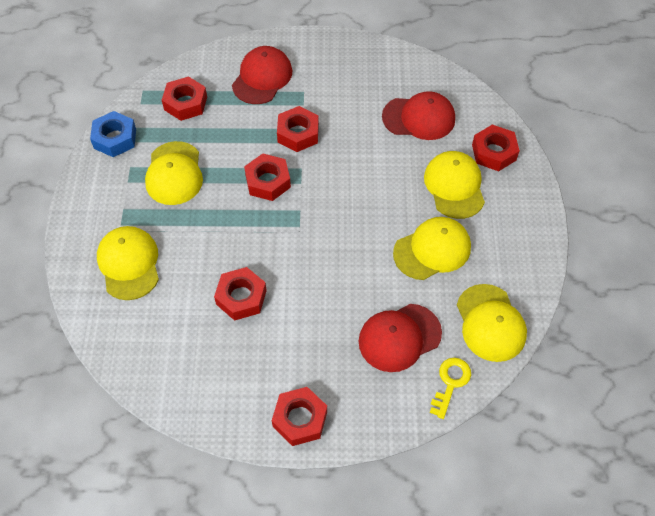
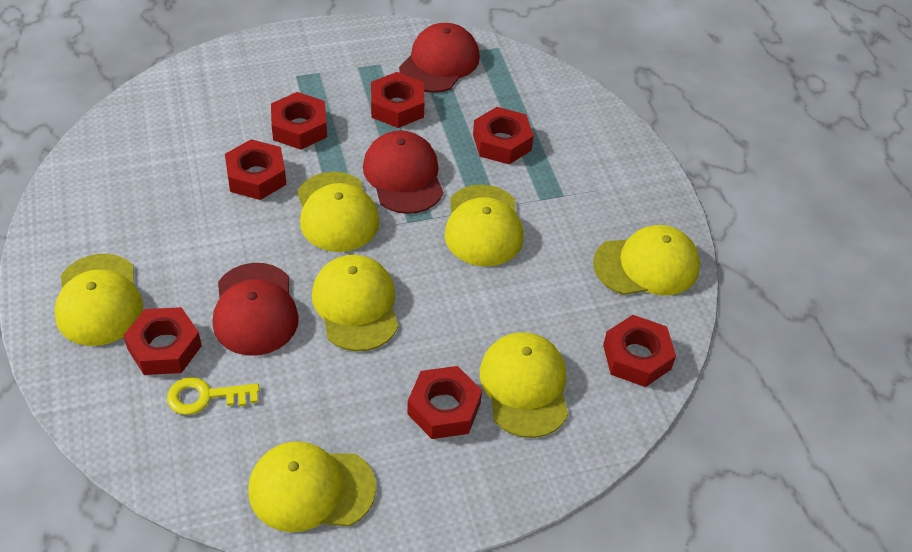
blue nut: [90,111,136,157] = 1 -> none = 0
red nut: [162,76,207,121] [214,267,267,321] [244,154,291,201] [272,387,327,446] [277,106,319,152] [472,124,520,171] = 6 -> [123,307,202,375] [225,139,286,200] [271,92,327,150] [371,72,425,128] [407,366,482,439] [473,107,534,164] [603,315,676,387] = 7
yellow cap: [97,226,159,300] [145,141,203,205] [393,217,471,280] [424,151,485,219] [457,284,527,362] = 5 -> [54,254,143,346] [249,441,376,532] [297,171,379,252] [312,255,398,351] [445,184,524,267] [480,332,568,438] [593,225,700,295] = 7

